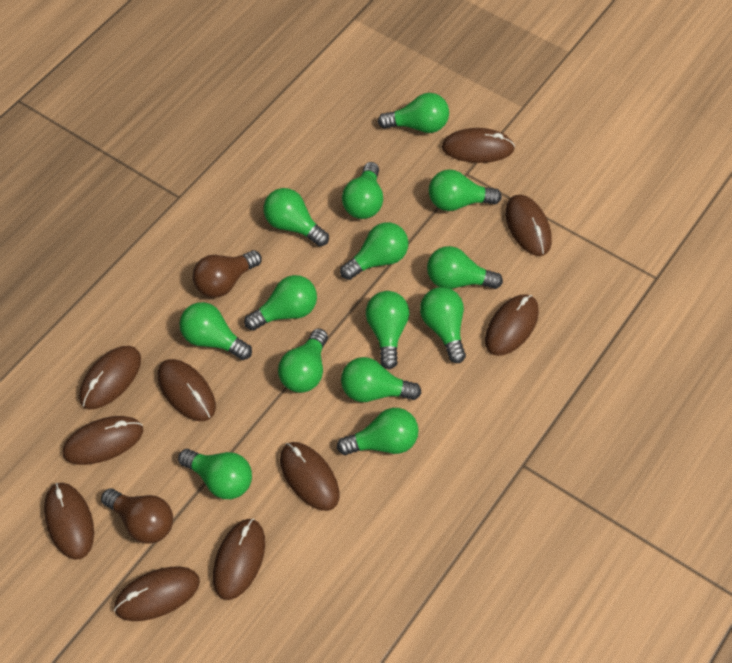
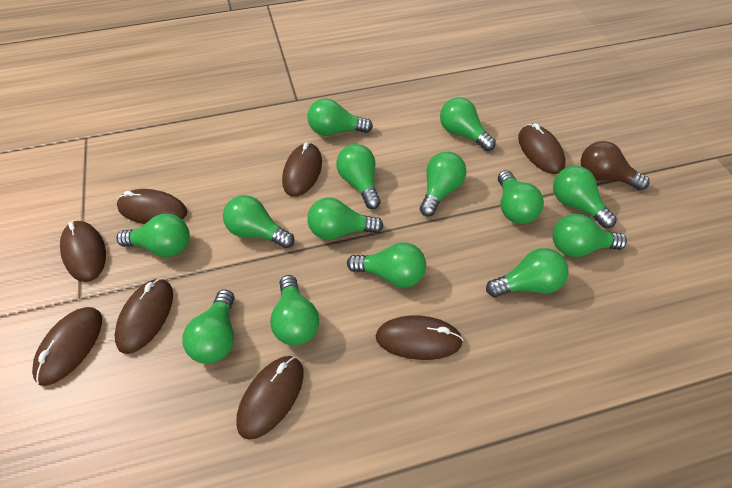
brown light bulb: [101,489,173,544] [193,250,262,298] = 2 -> [581,141,650,190] = 1
brown mouse: [44,483,94,560] [63,416,143,465] [79,346,141,409] [114,566,200,621] [158,359,216,421] [213,519,265,600] [280,442,339,511] [442,128,515,163] [485,294,539,356] [505,195,552,256] = 10 -> [32,307,102,386] [60,221,106,282] [115,278,173,354] [117,189,188,224] [236,356,304,440] [282,142,322,197] [376,315,463,360] [518,123,565,174] = 8

